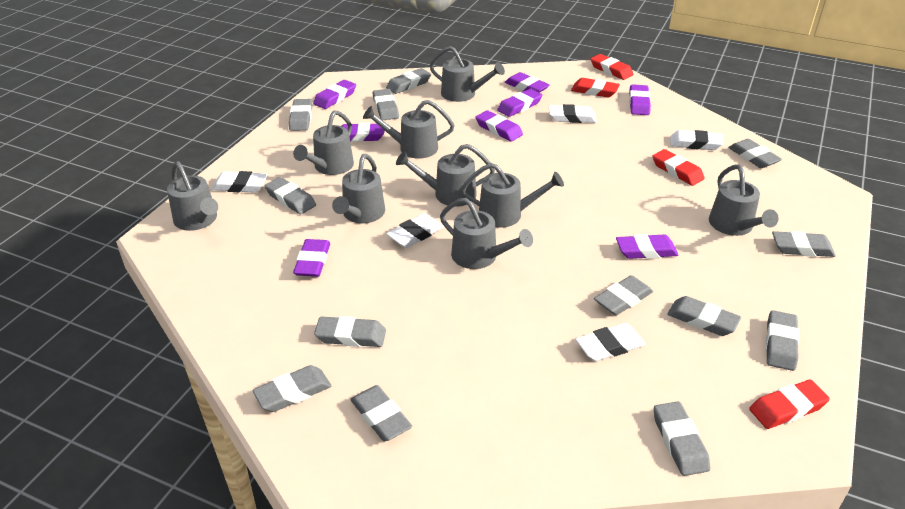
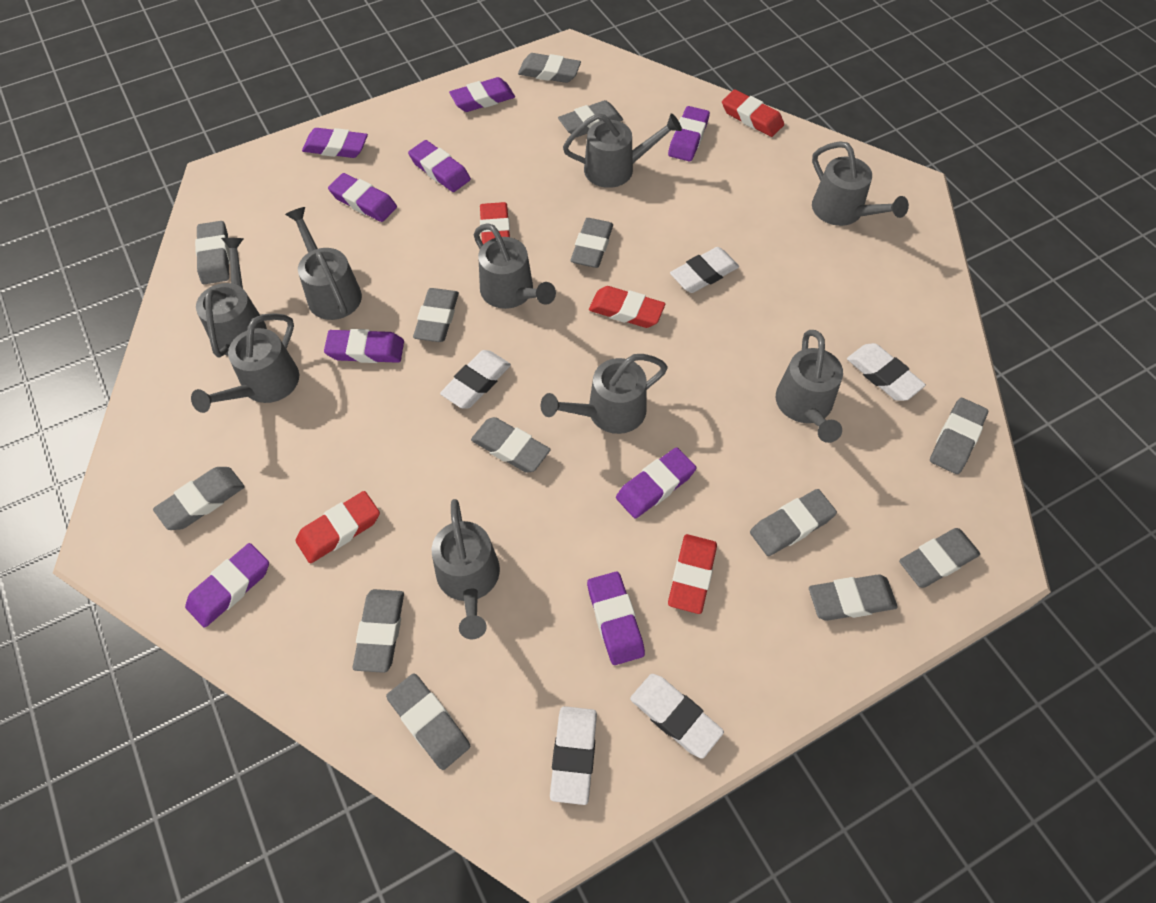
purple eraser: [293,239,330,277] [313,80,356,109] [341,123,385,142] [475,110,523,141] [497,89,542,117] [505,72,550,93] [616,234,678,259] [629,84,651,115] = 8 -> [185,543,269,628] [302,128,368,158] [324,329,404,363] [328,173,397,222] [408,140,471,192] [449,77,515,112] [587,572,645,665] [616,447,696,518] [668,106,710,162] = 9
red eraser: [571,78,620,97] [590,54,634,80] [652,149,705,186] [749,380,830,429] = 4 -> [295,491,380,563] [480,202,510,245] [589,286,665,328] [668,534,717,614] [722,90,784,137] = 5

